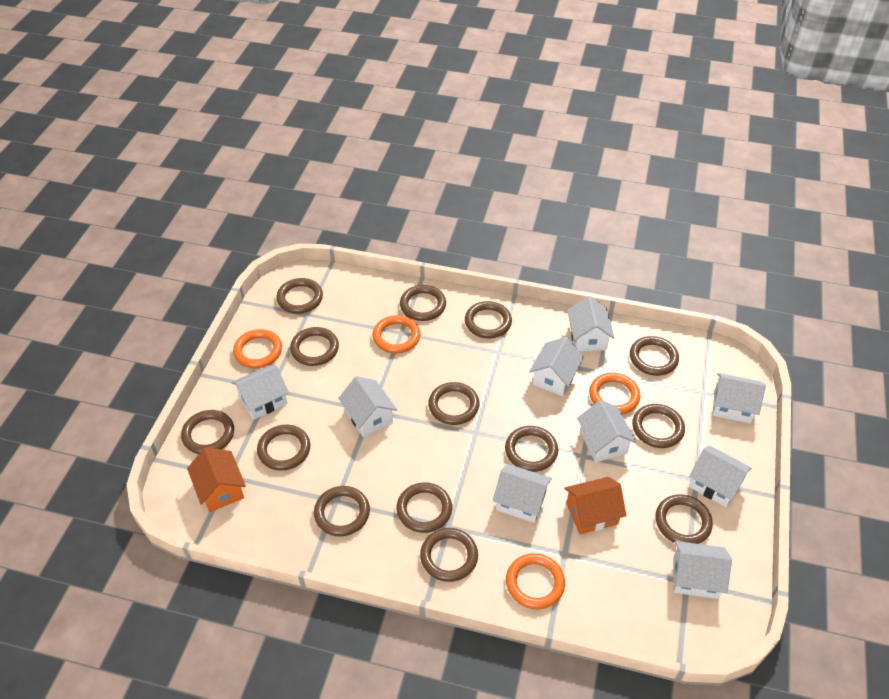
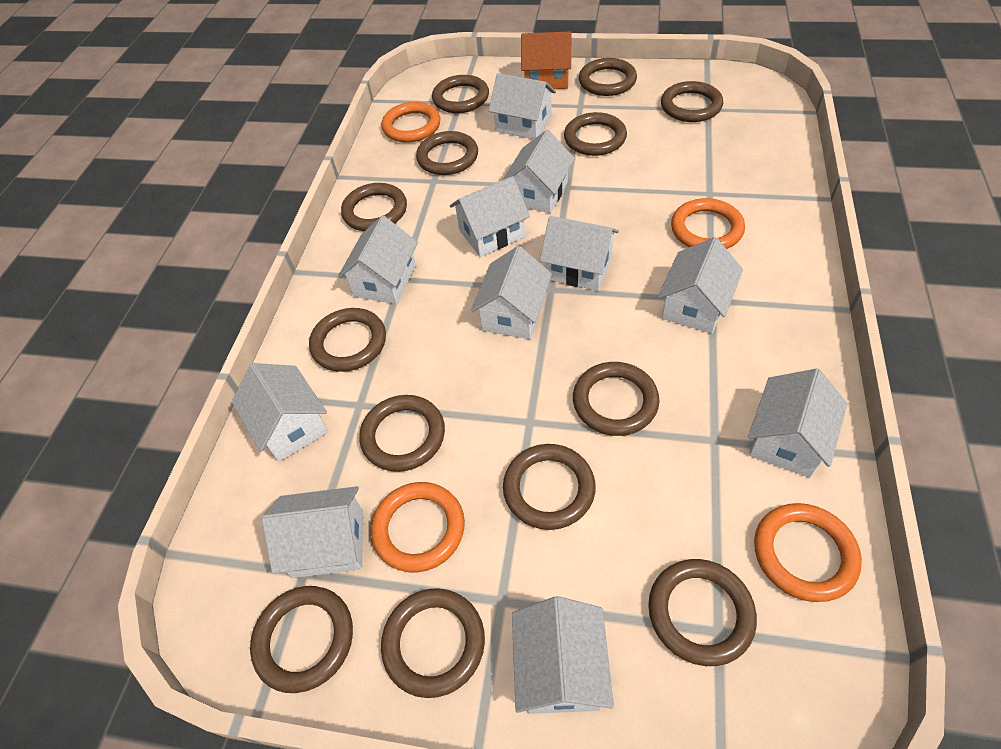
brown ring: [181,410,234,454] [257,425,310,471] [276,278,323,314] [290,327,339,366] [314,486,370,536] [396,482,452,533] [400,285,446,321] [420,528,478,582] [428,382,480,425] [465,301,512,338] [505,426,558,472] [630,336,679,376] [632,404,685,448] [655,494,713,544] = 14 -> [250,586,353,693] [309,308,386,372] [341,183,407,231] [359,395,445,472] [381,588,485,698] [416,131,478,175] [432,75,489,113] [503,444,596,530] [564,112,627,156] [573,362,660,436] [579,58,637,96] [648,559,757,666] [661,81,723,122] = 13
orange house: [187,447,246,512] [565,477,627,534] = 2 -> [521,31,572,89] = 1
white house: [231,365,289,420] [338,376,397,437] [493,464,552,523] [529,337,584,396] [567,296,614,351] [577,400,636,462] [673,541,732,599] [689,445,751,507] [712,373,766,423] = 9 -> [232,363,328,462] [262,486,363,578] [338,216,418,304] [450,176,530,257] [471,246,552,339] [489,73,556,139] [503,130,575,213] [512,596,614,714] [540,216,619,291] [658,237,743,333] [748,369,847,478] = 11

